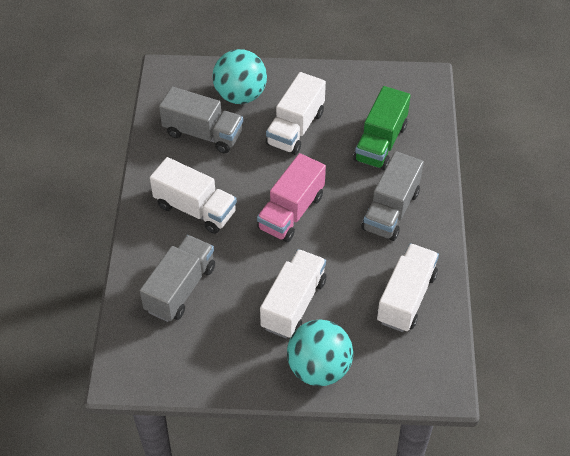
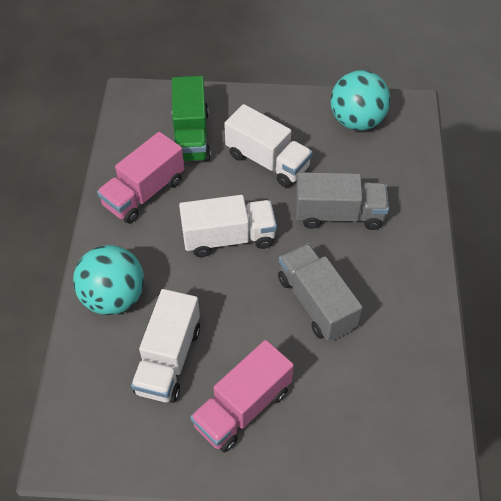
grey truck: [140,235,215,322] [159,87,243,154] [362,151,424,241] = 3 -> [278,243,363,341] [296,172,389,230] = 2
pink truck: [257,153,326,242] = 1 -> [97,132,185,224] [190,340,294,453] = 2
white truck: [150,157,237,234] [260,249,326,338] [266,72,326,155] [377,243,439,332] = 4 -> [131,289,200,403] [179,195,277,257] [224,104,313,187] = 3

